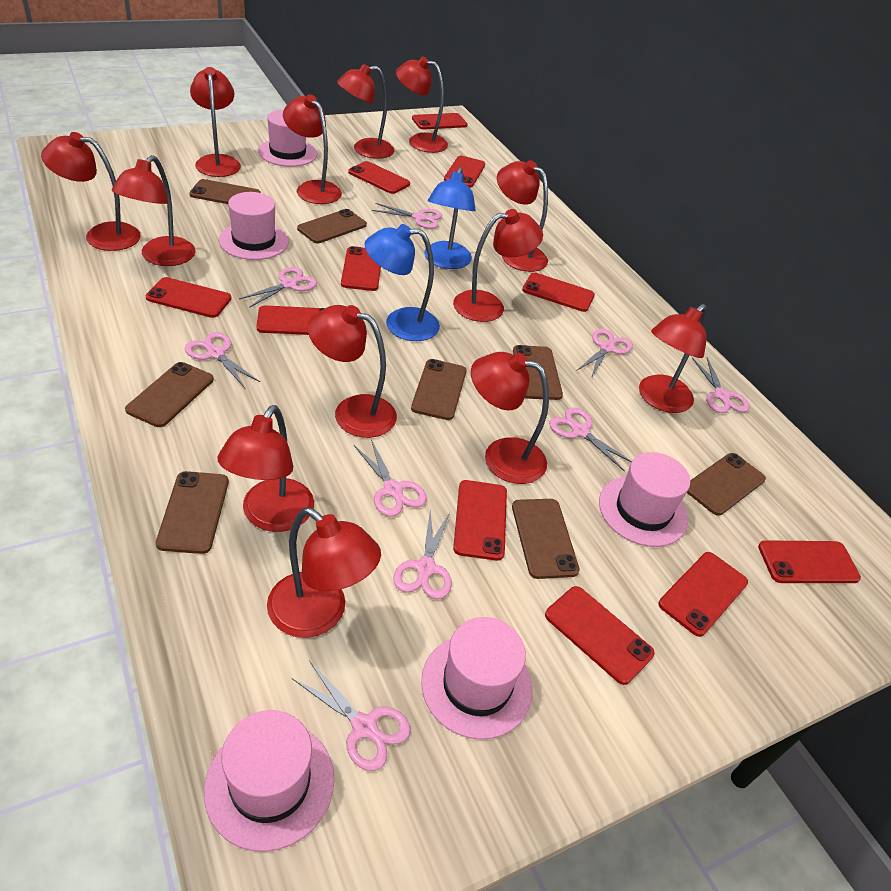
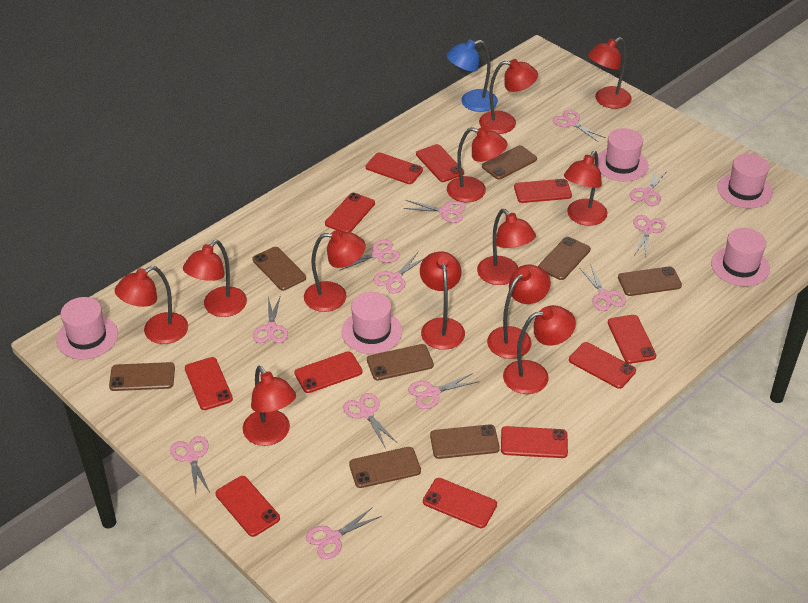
blue lamp: [364,224,440,341] [424,167,476,269] = 2 -> [446,40,498,112] = 1
pink scissors: [184,332,260,388] [239,267,317,308] [292,662,411,771] [354,439,427,517] [372,203,442,229] [393,509,452,599] [549,407,632,471] [578,329,633,378] [692,358,750,413] = 9 -> [170,436,210,495] [253,295,288,343] [306,507,381,559] [341,240,400,270] [343,393,397,447] [373,252,424,293] [403,200,466,223] [408,373,479,409] [553,110,606,142] [580,264,626,311] [630,168,668,206] [633,215,666,256] = 12
red lamp: [41,132,141,251] [112,155,196,266] [190,67,241,177] [217,405,314,532] [267,507,381,638] [283,94,342,204] [308,305,397,438] [337,64,394,159] [396,57,448,153] [453,209,543,322] [471,352,549,484] [497,160,548,272] [639,304,707,413] = 13 -> [115,266,188,344] [183,240,247,317] [243,366,296,446] [304,230,366,312] [420,251,465,350] [447,127,508,202] [477,209,536,285] [479,59,538,134] [487,264,551,359] [503,305,576,394] [564,151,607,226] [588,37,632,109] = 12

